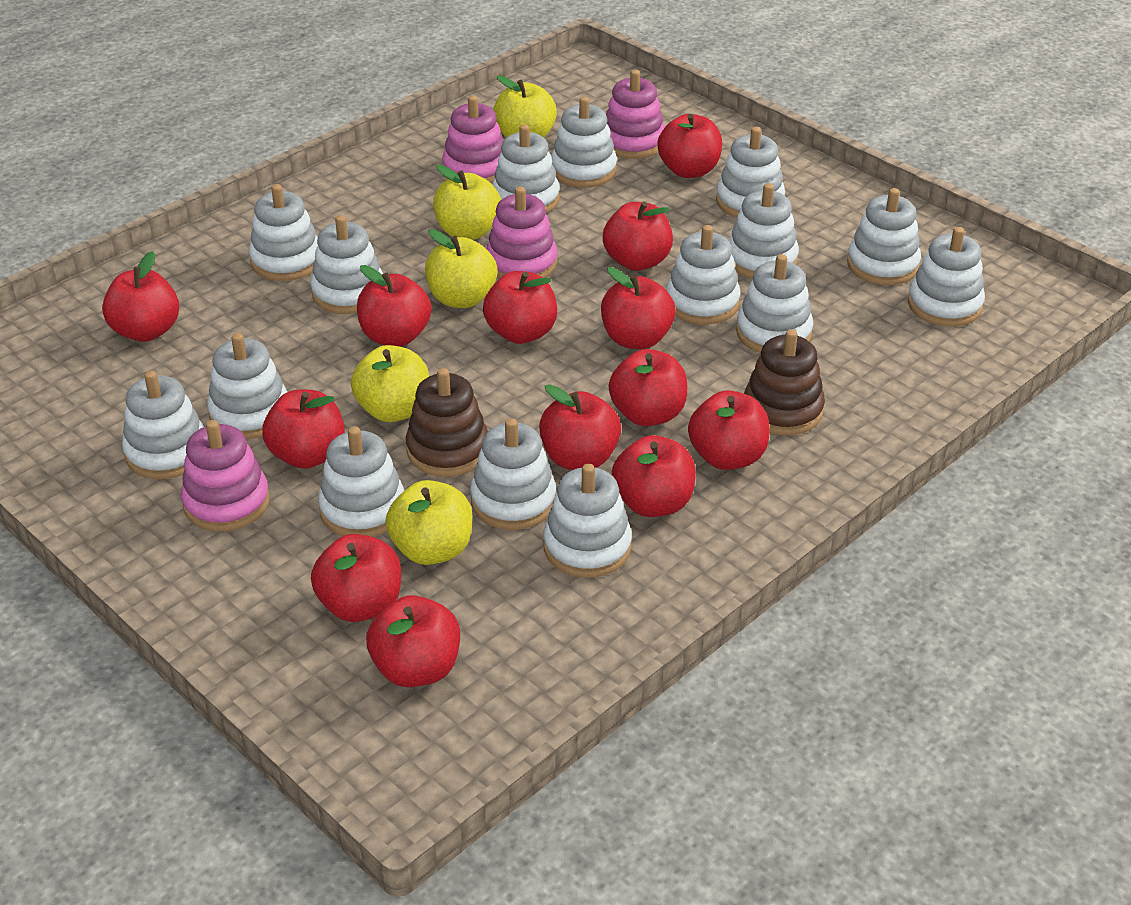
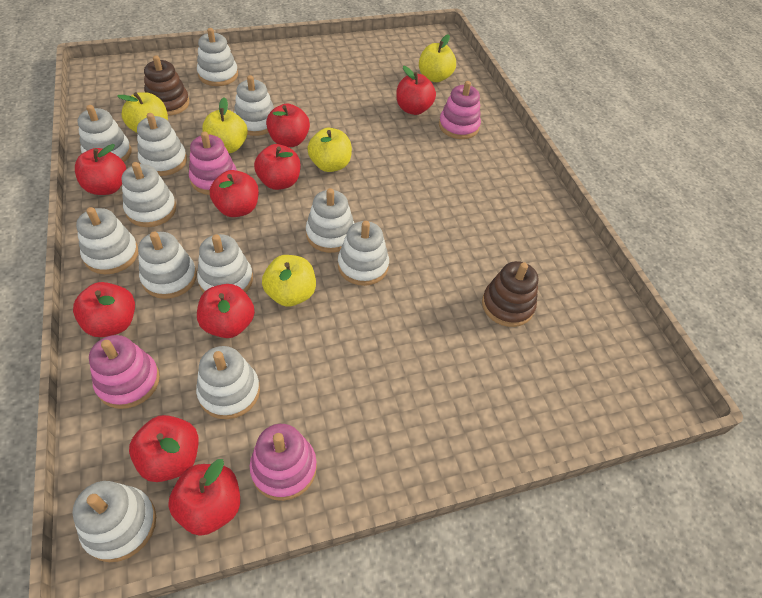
red apple: [102,251,179,342] [262,390,345,469] [311,534,401,622] [357,265,431,347] [366,595,460,687] [483,271,557,344] [539,384,621,470] [601,267,675,349] [603,202,673,271] [609,349,687,426] [612,435,696,517] [657,114,722,178] [688,390,769,470] = 13 -> [73,282,135,337] [75,144,126,195] [129,415,199,482] [168,459,240,536] [197,284,255,338] [210,170,259,217] [254,144,301,190] [266,103,310,147] [396,66,436,115] = 9
white stacking toy: [122,371,204,479] [207,333,287,439] [249,184,318,281] [311,215,383,314] [318,426,405,537] [470,418,556,530] [492,124,560,213] [543,464,632,578] [551,97,617,188] [666,225,740,324] [716,127,785,217] [728,183,799,279] [736,254,813,353] [847,188,921,285] [908,227,985,327] = 15 -> [73,481,156,562] [76,207,138,274] [78,105,132,162] [122,162,176,227] [137,113,187,176] [138,232,197,299] [196,346,260,419] [197,28,238,86] [197,234,253,293] [234,75,274,136] [306,188,354,253] [338,221,389,286] = 12

